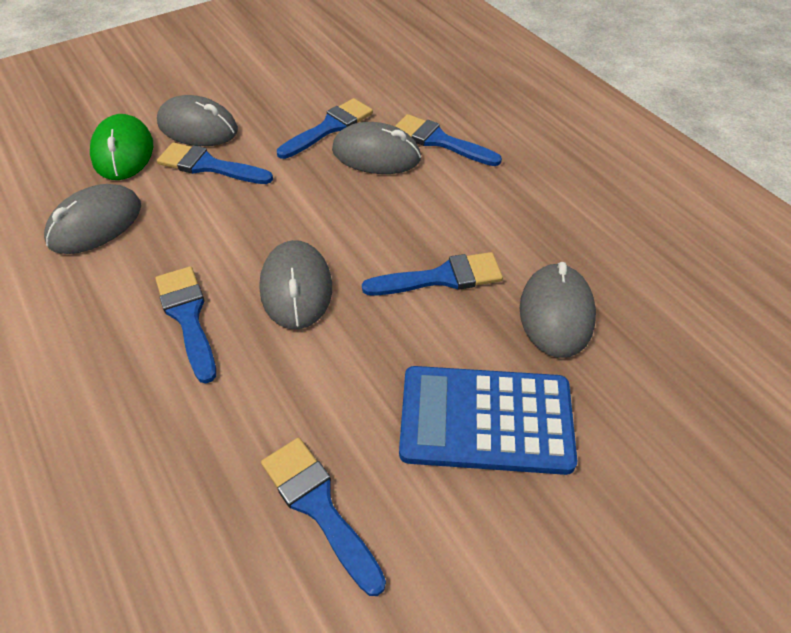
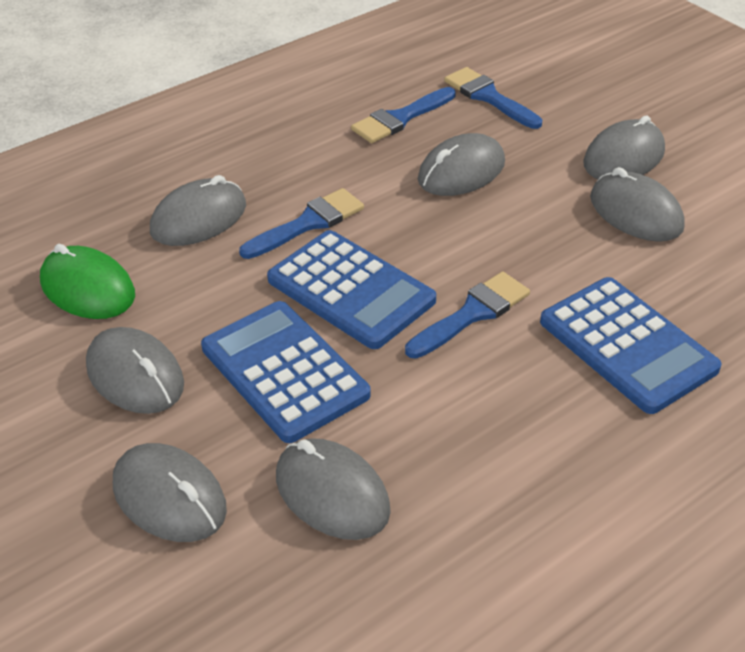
blue brush: [155,266,216,383] [157,142,273,184] [261,438,386,596] [277,98,373,159] [362,252,503,296] [395,114,502,166] = 6 -> [239,188,364,259] [351,87,456,143] [405,272,530,358] [444,67,542,129] = 4
blue calculator: [399,366,577,475] = 1 -> [201,301,371,443] [267,230,436,349] [540,277,722,414] = 3
grey mouse: [44,184,141,254] [157,95,238,146] [259,240,332,329] [332,122,421,174] [520,262,596,358] = 5 -> [86,327,184,414] [113,443,227,542] [150,175,246,246] [276,438,391,540] [418,133,505,196] [583,115,665,179] [590,167,685,242] = 7

